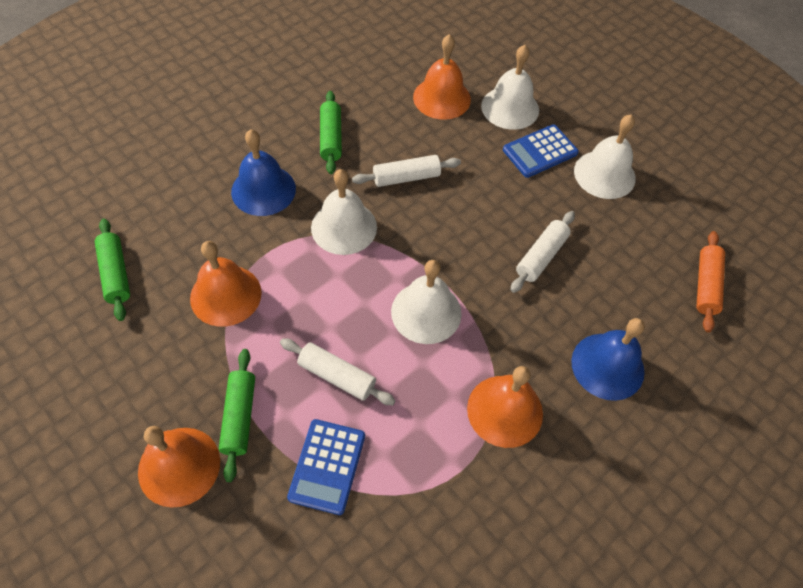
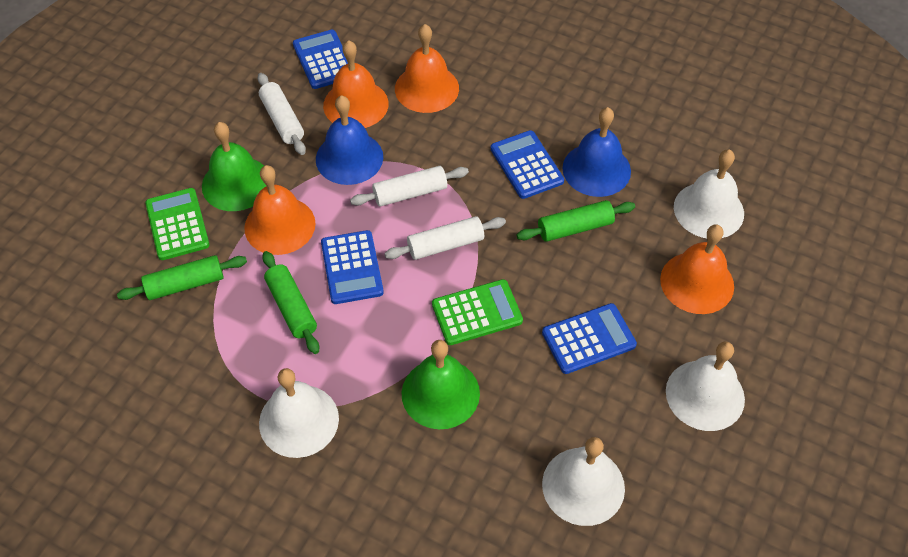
blue calculator: [287,419,365,515] [503,124,579,178] = 2 -> [293,30,348,89] [321,230,384,304] [491,130,564,199] [542,303,637,374] = 4
green bell: none = 0 -> [202,122,266,211] [402,340,480,429] = 2
green calculator: none = 0 -> [145,188,210,260] [432,279,523,345] = 2
orange rolling pin: [696,231,725,333] = 1 -> none = 0

